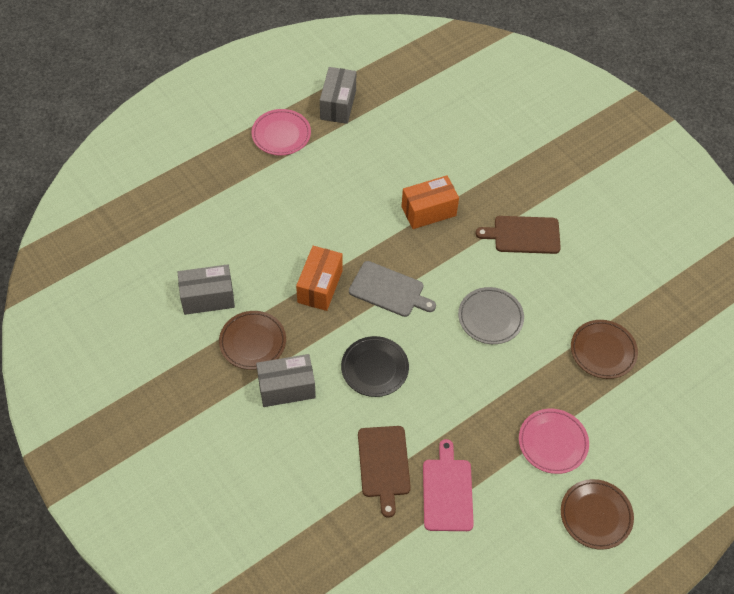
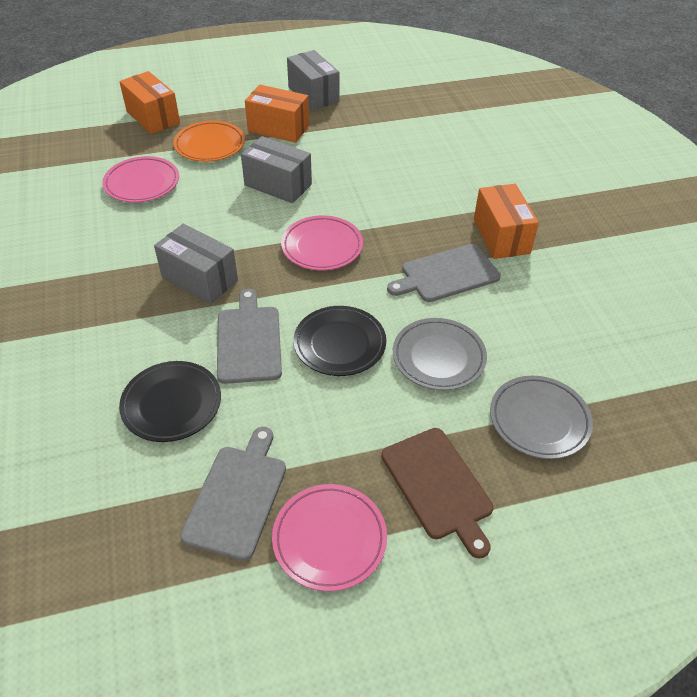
black plate: [341,336,409,397] = 1 -> [119,361,221,442] [293,306,386,376] = 2
brown cutting board: [358,426,411,518] [475,216,561,254] = 2 -> [381,428,494,559] = 1
brown plate: [219,311,286,370] [561,479,634,550] [571,320,638,379] = 3 -> none = 0
grey cutting board: [349,261,436,317] = 1 -> [180,427,286,561] [217,289,282,384] [387,244,501,302] = 3
grey plate: [458,287,524,344] = 1 -> [393,318,487,390] [490,376,593,459] = 2
orange box: [296,246,342,311] [401,175,459,229] = 2 -> [119,71,180,134] [245,85,309,143] [474,184,539,259] = 3
orange plate: none = 0 -> [173,121,245,162] = 1
pink cutting board: [423,439,474,531] = 1 -> none = 0
pink plate: [252,109,311,156] [519,409,589,474] = 2 -> [102,156,179,203] [272,484,387,591] [281,215,363,270] = 3

